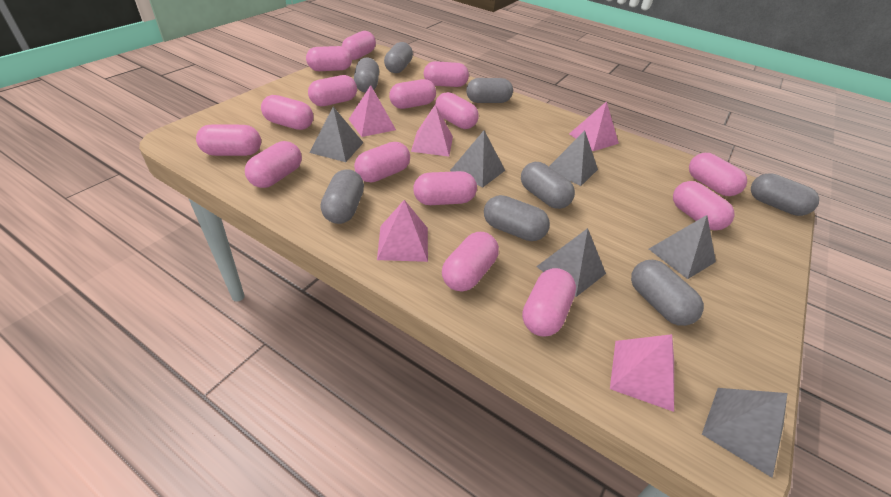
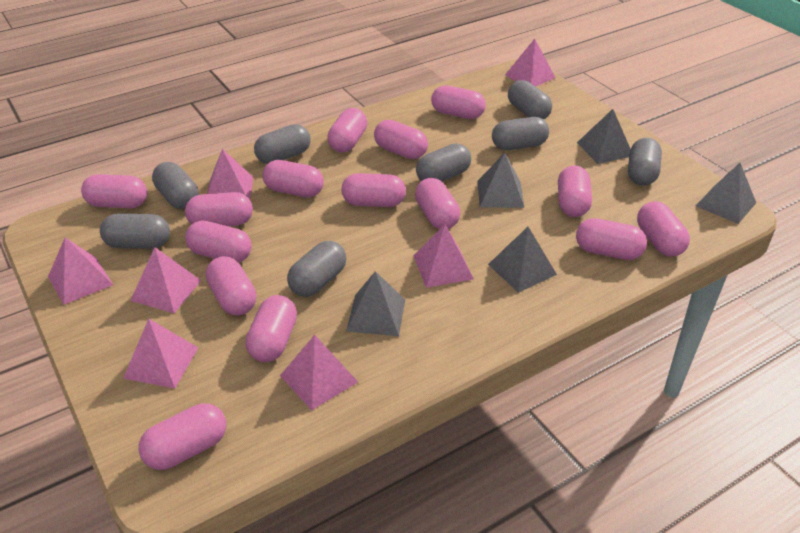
grey pyramid: [310,107,364,162] [450,131,505,188] [536,228,606,297] [549,131,598,186] [649,215,716,279] [702,388,787,478] = 6 -> [346,271,405,336] [477,153,524,208] [488,227,557,293] [577,109,631,164] [696,163,756,224] = 5
pink pyramid: [349,85,396,137] [377,200,428,262] [411,105,453,157] [569,101,619,151] [610,334,674,412] = 5 -> [48,238,113,305] [123,319,198,389] [130,247,201,313] [207,149,253,199] [280,335,358,410] [414,225,474,288] [505,39,556,87] = 7

